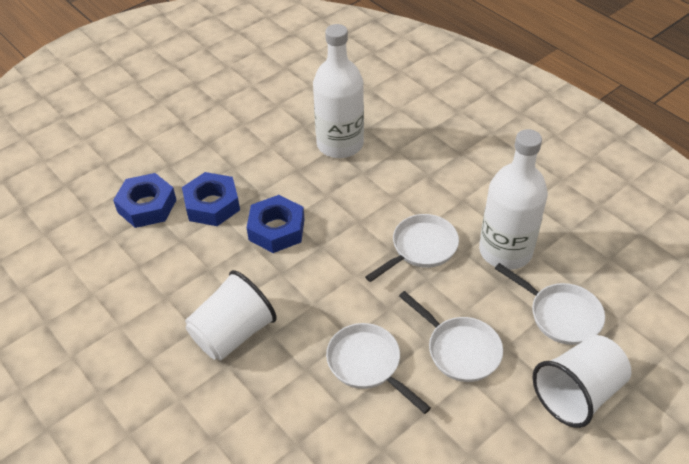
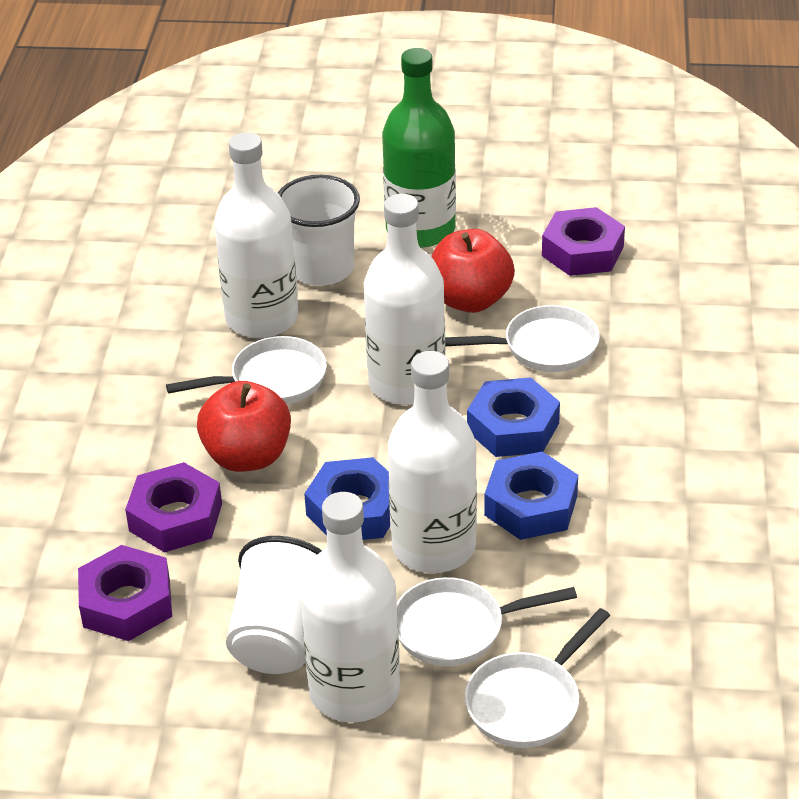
green bottle: none = 0 -> [382,48,456,248] = 1
purple nut: none = 0 -> [78,545,172,641] [125,462,222,553] [542,207,625,276] = 3
red apple: none = 0 -> [197,381,291,472] [431,229,515,313] = 2
white bottle: [313,24,364,158] [479,129,548,270] = 2 -> [214,132,299,338] [300,492,400,722] [364,194,446,405] [388,351,477,573] = 4

